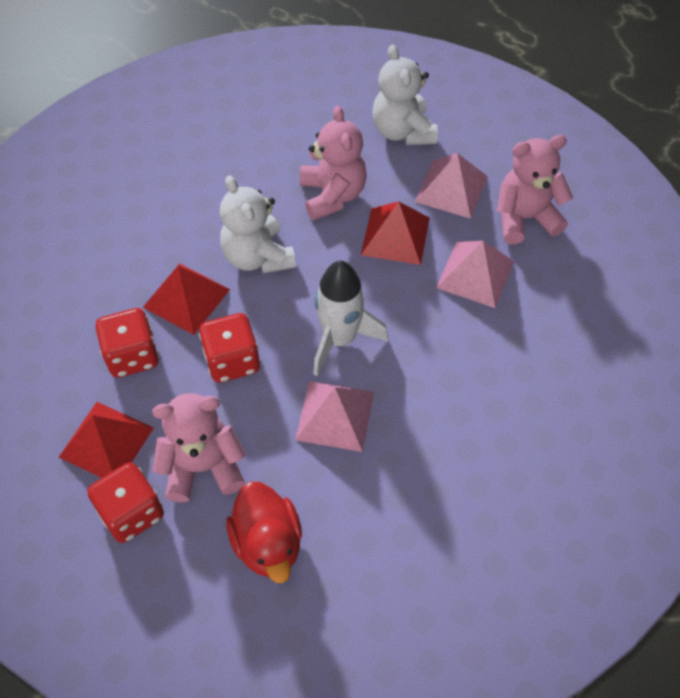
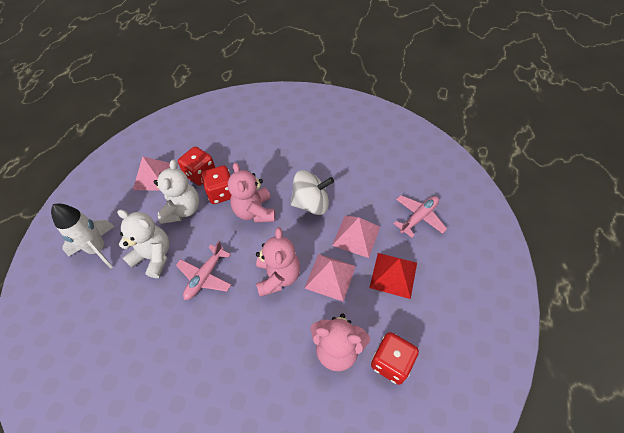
pink plane: none = 0 -> [176,241,231,300] [393,195,447,238] = 2
red duck: [226,481,302,583] = 1 -> none = 0
red pyramid: [59,402,154,478] [143,264,230,335] [361,201,430,265] = 3 -> [369,253,417,299] = 1
white spinning top: none = 0 -> [291,170,334,215] = 1

